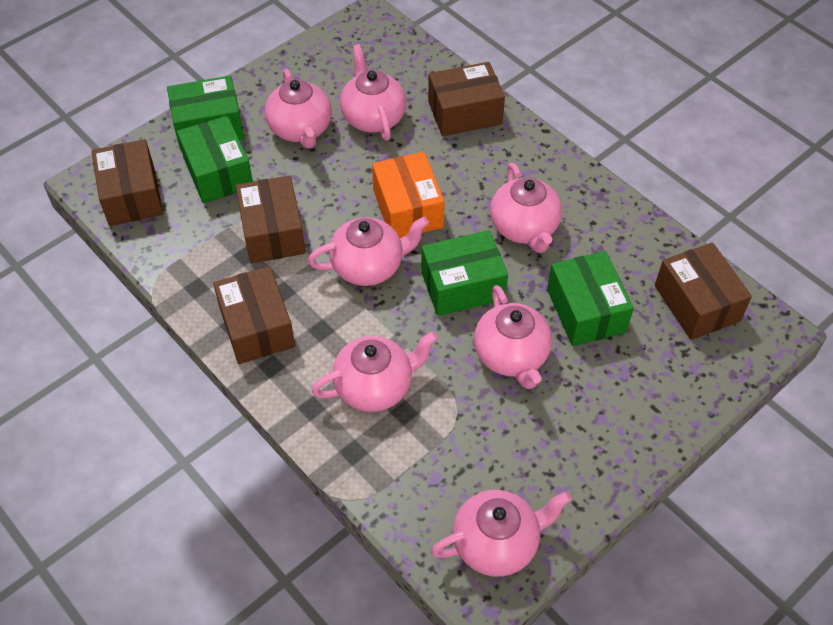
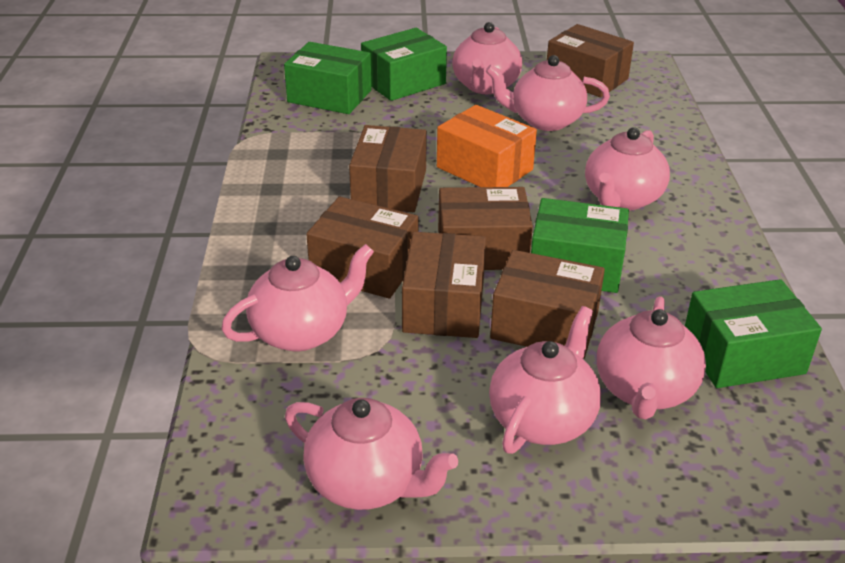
brown box: [91,139,163,226] [213,266,295,364] [236,175,306,264] [428,62,505,136] [655,243,752,340] = 5 -> [306,197,419,298] [349,125,427,212] [402,232,486,338] [438,187,533,270] [490,250,605,359] [547,24,634,98] = 6

